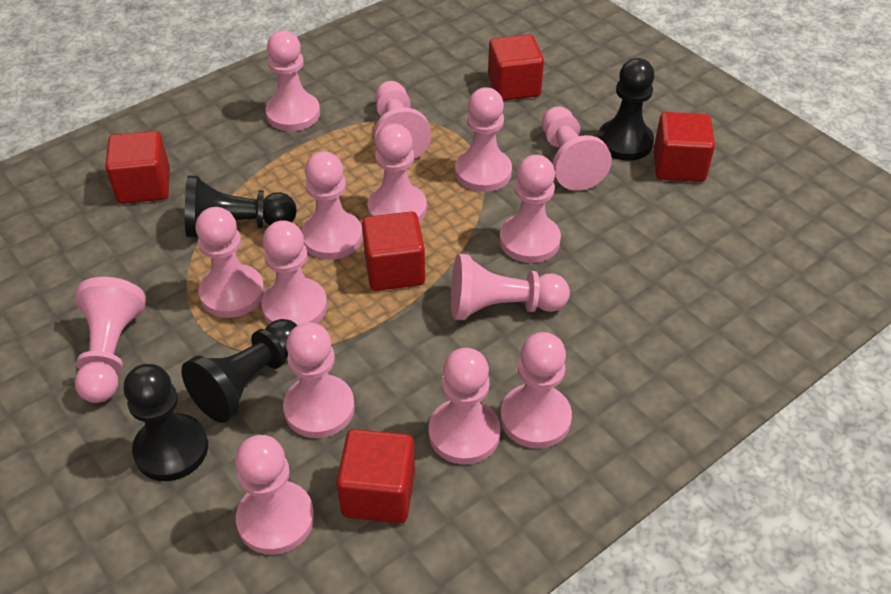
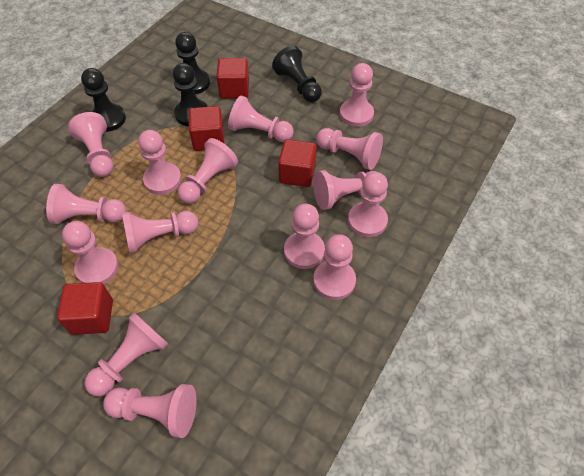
red cube: [105,131,170,204] [336,429,415,523] [362,212,425,291] [488,34,544,101] [654,112,715,182] = 5 -> [57,282,113,335] [189,106,225,151] [217,58,249,99] [278,139,317,187] = 4

